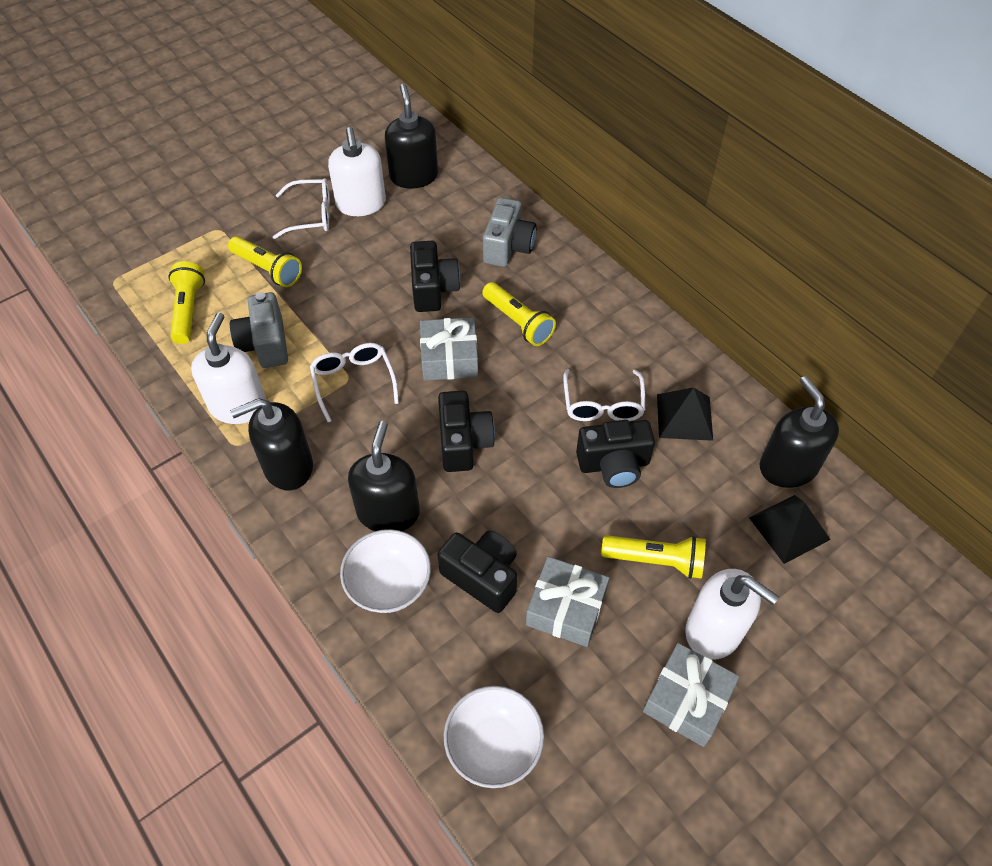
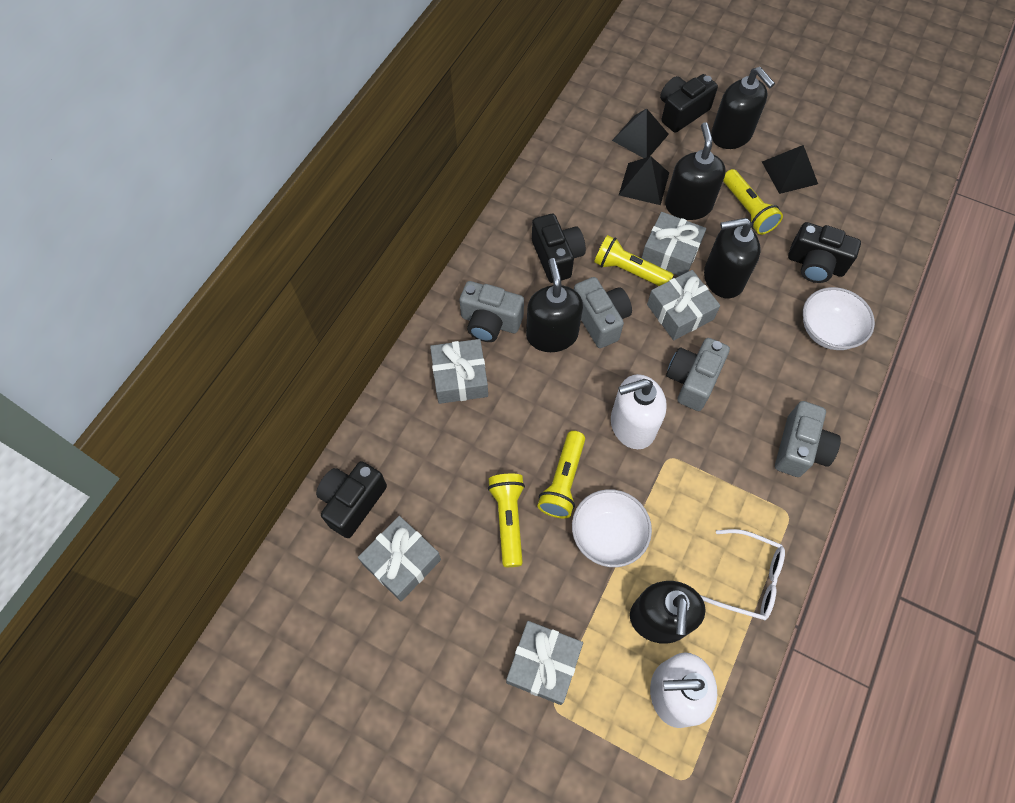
black pyramid: [657,387,713,441] [749,495,831,564] = 2 -> [612,108,669,158] [619,156,669,205] [762,145,818,194] = 3
black soap dispenser: [230,398,313,490] [348,421,420,531] [385,84,438,189] [760,376,839,488] = 4 -> [526,258,583,352] [630,581,706,644] [665,122,726,220] [704,218,761,298] [711,67,775,149] = 5
grey camera: [230,292,288,368] [483,197,536,267] = 2 -> [460,281,524,342] [574,277,632,348] [666,338,730,411] [775,401,841,477] = 4
grey gift: [420,317,478,380] [526,556,609,647] [643,643,739,747] = 3 -> [358,516,441,601] [430,339,488,404] [506,621,583,705] [642,212,706,276] [647,270,720,340] = 5
white glasses: [273,178,330,239] [310,343,399,422] [563,369,645,421] = 3 -> [700,529,785,620] = 1
white soap dispenser: [191,312,266,424] [328,127,386,216] [685,569,779,660] = 3 -> [611,374,667,449] [650,652,717,728] = 2

